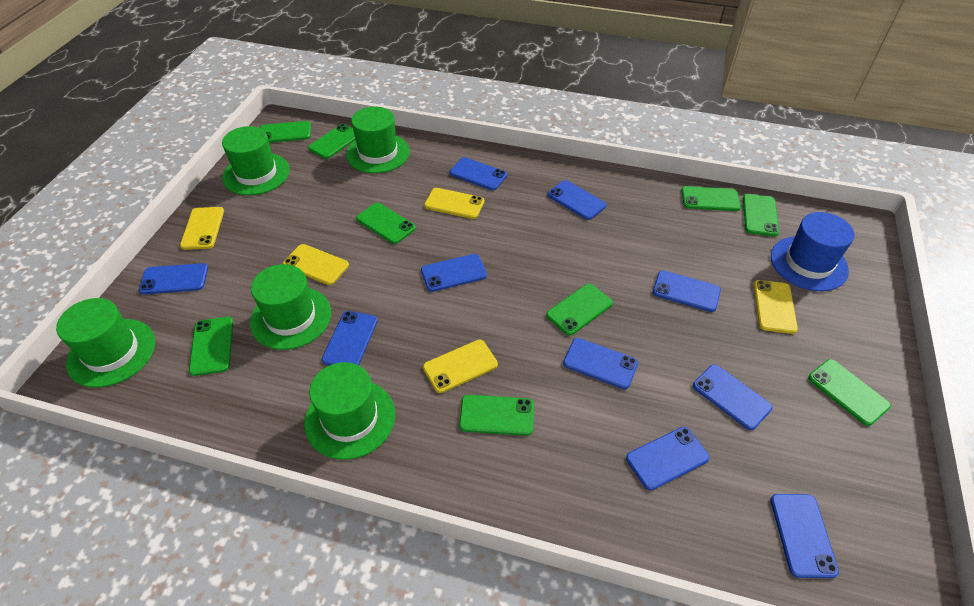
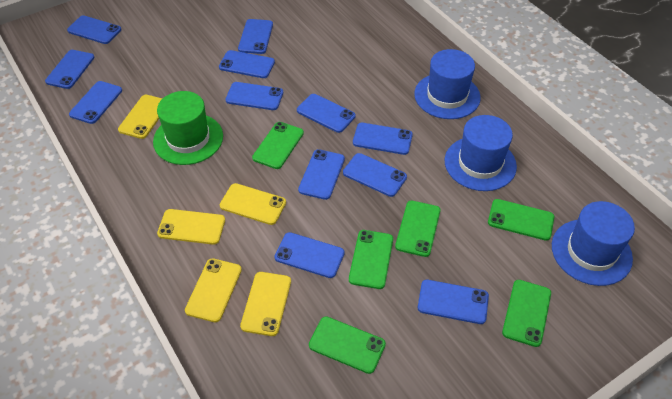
blue hat: [771,212,855,291] = 1 -> [414,49,481,119] [445,115,517,191] [552,201,635,286] = 3
blue phone: [139,263,208,294] [322,311,378,366] [421,254,487,292] [449,157,507,190] [547,180,606,220] [563,338,638,389] [626,427,710,490] [653,270,721,312] [693,364,773,430] [770,494,839,578] = 10 -> [45,50,95,89] [67,15,121,44] [69,81,122,124] [219,50,275,78] [225,82,283,110] [238,19,273,54] [274,232,345,278] [297,94,355,133] [298,149,345,200] [343,153,407,197] [353,123,413,155] [418,280,489,324] = 12
green hat: [56,298,155,388] [222,126,290,195] [250,264,331,350] [304,362,395,460] [346,106,410,173] = 5 -> [153,91,223,165] = 1
green phone: [189,317,233,376] [260,121,311,143] [308,124,356,159] [356,203,416,244] [459,395,534,436] [546,284,613,335] [681,186,741,211] [743,194,779,237] [808,359,891,426] = 9 -> [252,122,304,169] [309,316,386,374] [349,230,393,289] [395,201,440,257] [488,199,554,241] [502,280,551,347] = 6

